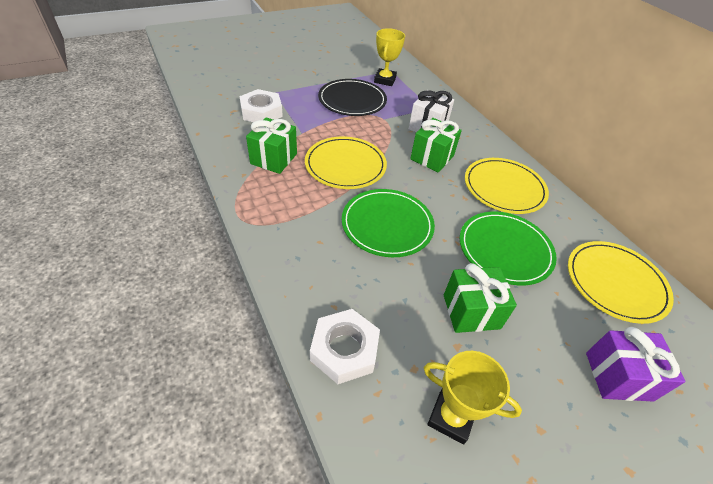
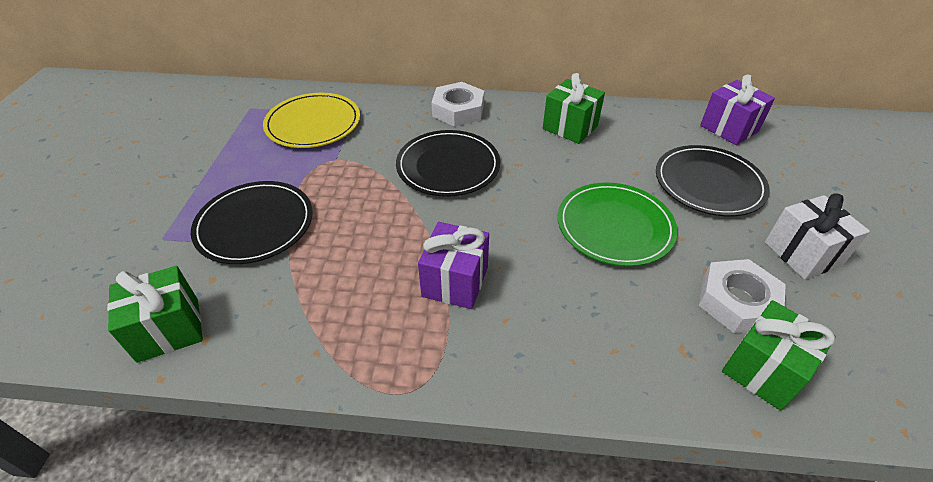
black plate: [318,79,387,116] = 1 -> [191,181,313,264] [396,130,500,197] [656,145,770,216] = 3
green plate: [342,189,435,257] [460,212,557,286] = 2 -> [558,182,678,266] = 1
purple gift: [586,327,686,401] = 1 -> [418,222,489,309] [700,75,775,145] = 2
yellow plate: [305,136,387,189] [465,158,549,214] [568,241,674,324] = 3 -> [263,93,360,148] = 1
yellow trophy: [374,28,405,86] [424,351,522,444] = 2 -> none = 0

